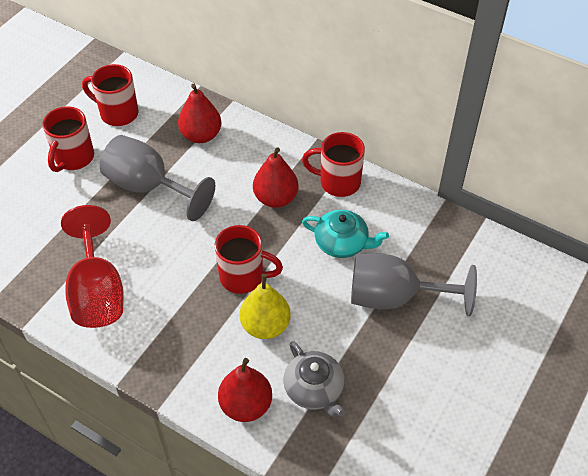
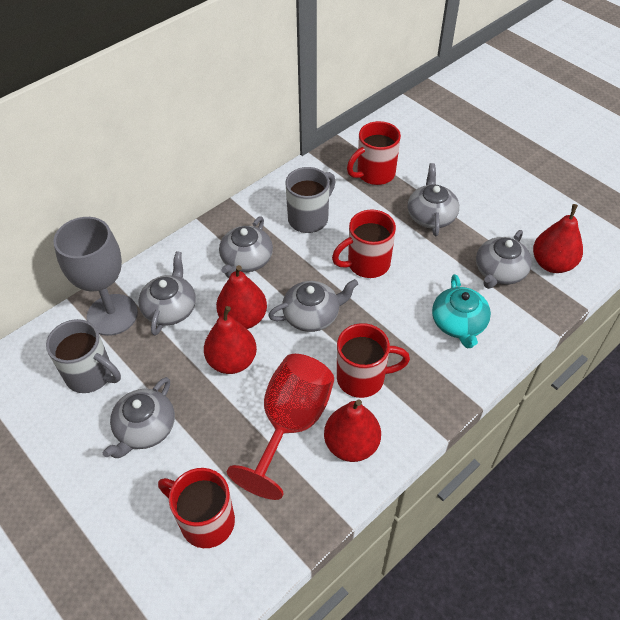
grey goblet: [100,135,215,221] [351,253,477,316] = 2 -> [53,217,138,336] = 1
grey mug: none = 0 -> [46,319,121,393] [285,167,336,233] = 2
grey teapot: [283,341,345,417] = 1 -> [103,377,175,458] [139,251,196,336] [219,216,273,278] [268,279,358,332] [408,163,459,236] [476,230,532,289] = 6
red pear: [178,84,222,143] [218,358,272,422] [253,147,299,208] = 3 -> [204,306,257,374] [216,265,267,329] [324,399,381,462] [533,204,583,273] = 4
yellow pear: [240,274,291,339] = 1 -> none = 0

